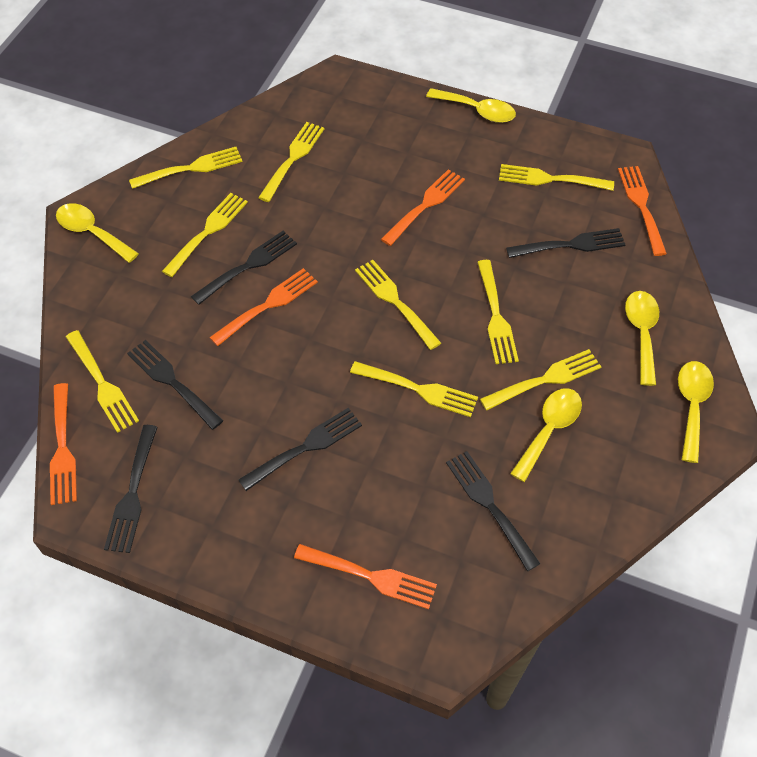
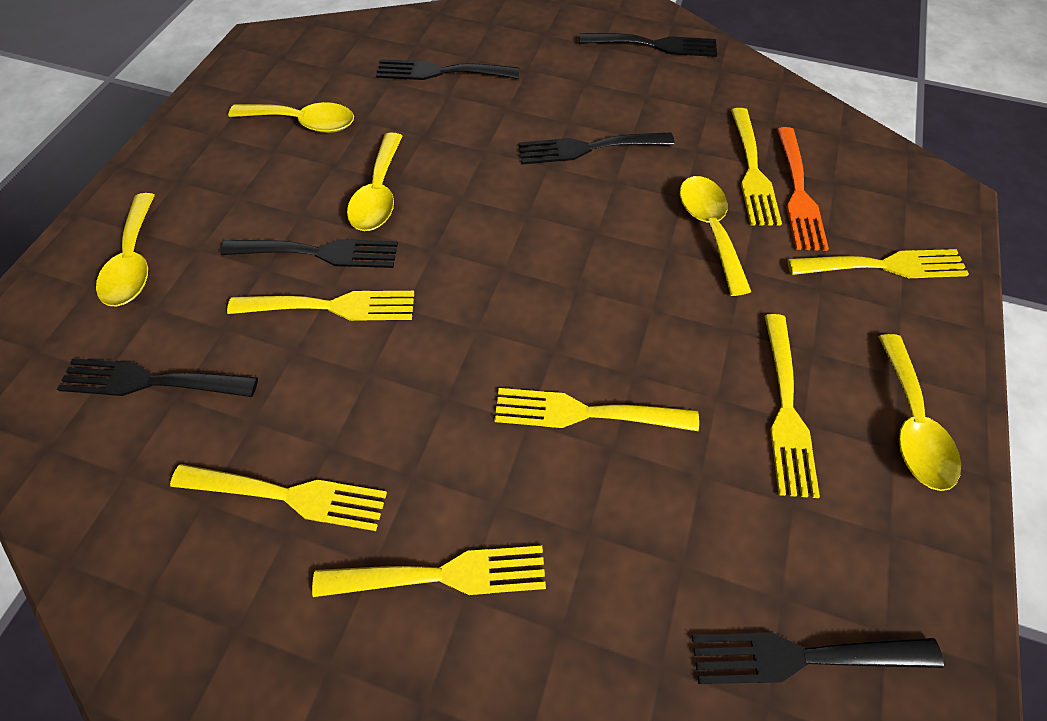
orange fork: [50,383,77,505] [209,268,318,346] [294,544,437,609] [381,169,465,246] [618,166,667,256] = 5 -> [777,127,829,251] = 1
yellow fork: [66,330,139,433] [129,147,243,189] [162,193,248,277] [258,122,324,202] [350,361,478,417] [355,260,441,350] [477,260,519,364] [480,349,601,411] [499,164,614,191] = 9 -> [170,464,387,531] [227,291,414,321] [312,546,546,597] [495,388,699,431] [731,108,782,226] [764,314,820,498] [787,249,969,278] = 7

